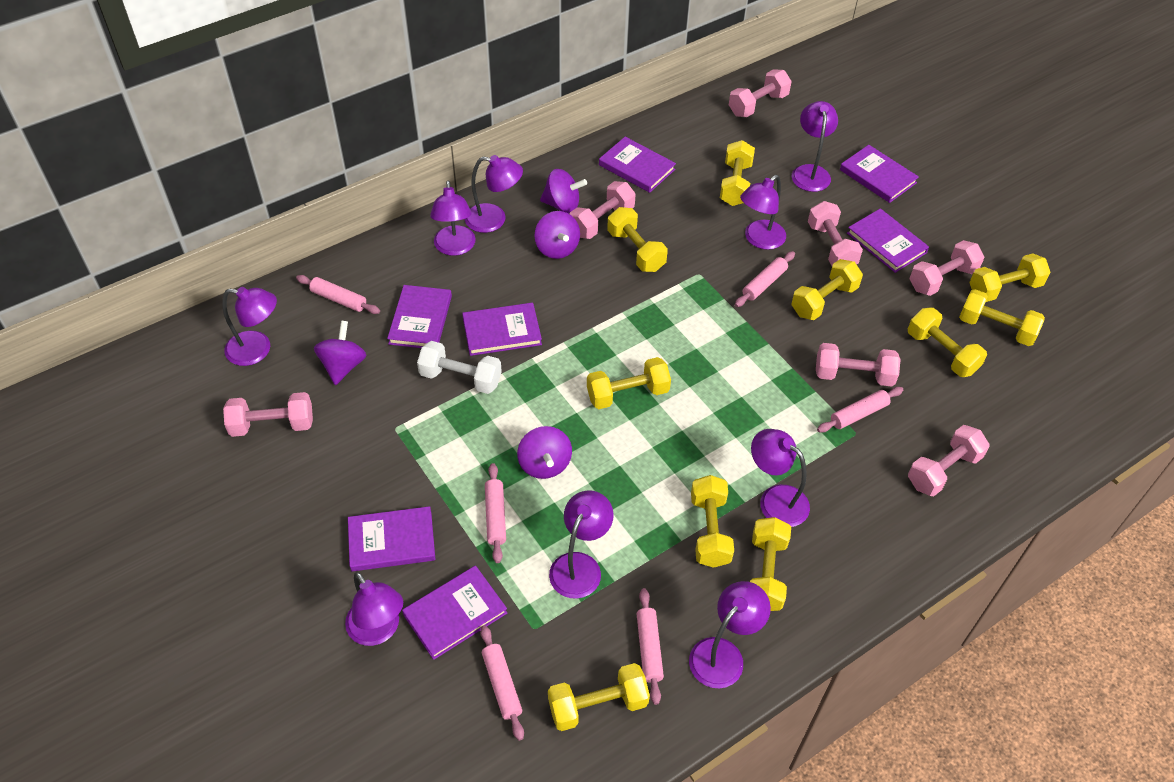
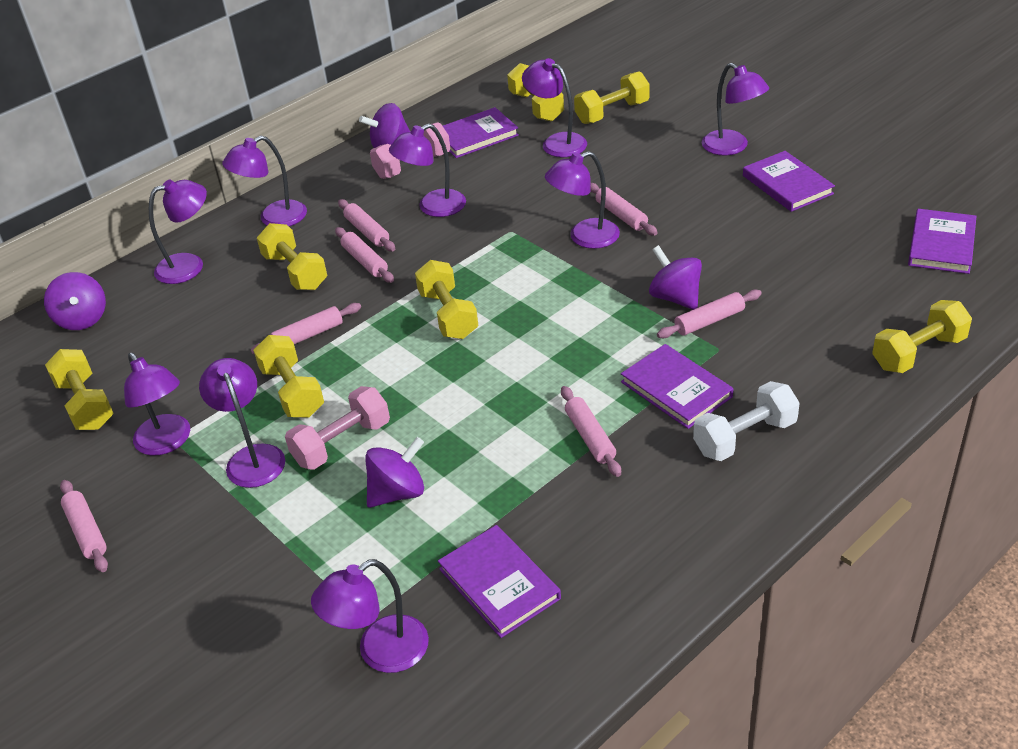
pink dumbbell: [223,392,313,437] [570,181,636,239] [729,70,792,117] [808,201,863,266] [816,343,901,386] [908,425,989,496] [909,240,984,296] = 7 -> [285,386,390,470] [370,122,450,179] = 2
pink rolling pin: [296,275,380,314] [480,625,524,741] [485,463,506,563] [636,588,664,705] [735,251,795,307] [817,387,903,433] = 6 -> [60,480,108,572] [251,303,361,354] [335,227,394,283] [338,199,395,251] [561,386,621,477] [590,183,658,236] [657,290,762,338] = 7
purple book: [348,506,436,571] [387,285,452,348] [402,566,507,660] [462,303,542,356] [599,137,676,193] [840,145,919,203] [847,208,929,273] = 7 -> [438,525,561,638] [443,107,519,158] [621,344,733,429] [743,151,835,212] [908,209,976,274] = 5
yellow dumbbell: [548,663,650,731] [587,357,671,409] [607,207,668,272] [691,475,734,568] [720,140,755,206] [750,517,791,611] [791,259,863,320] [908,308,987,377] [959,289,1045,346] [969,253,1051,302] = 10 -> [45,349,114,430] [253,335,324,418] [257,223,327,290] [415,260,479,339] [507,63,564,122] [574,71,650,124] [872,300,972,373] = 7

